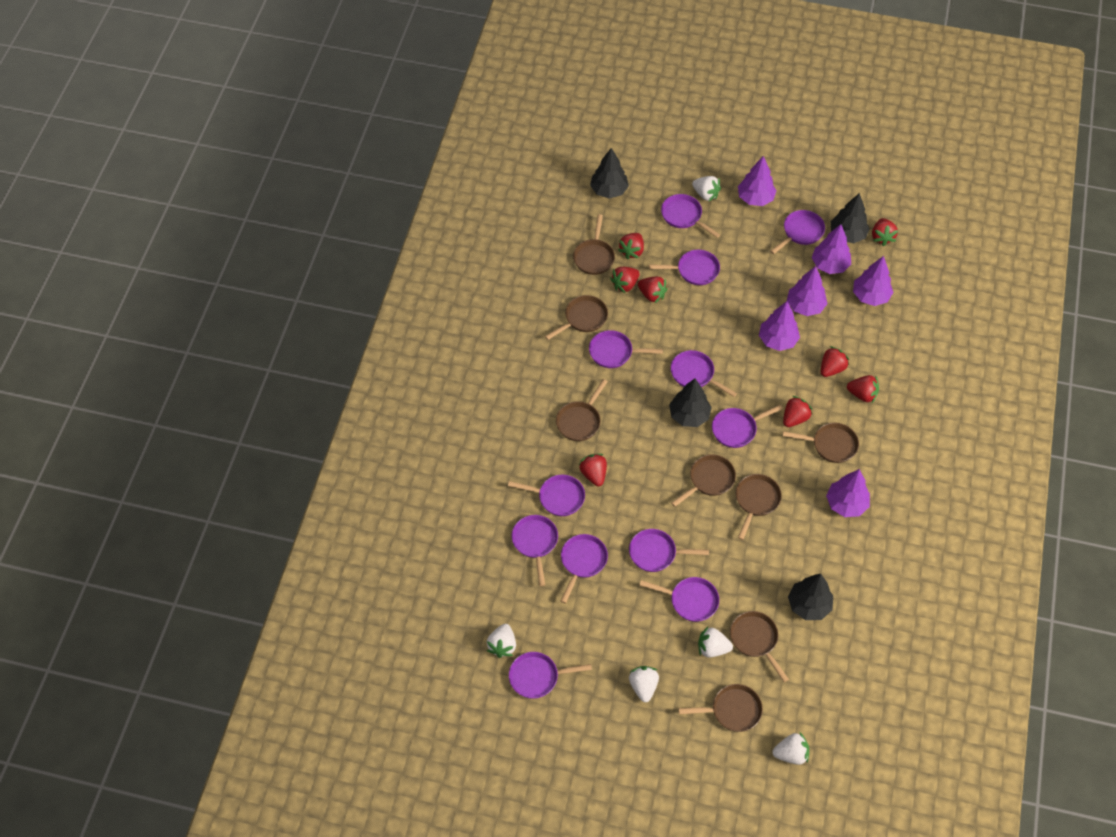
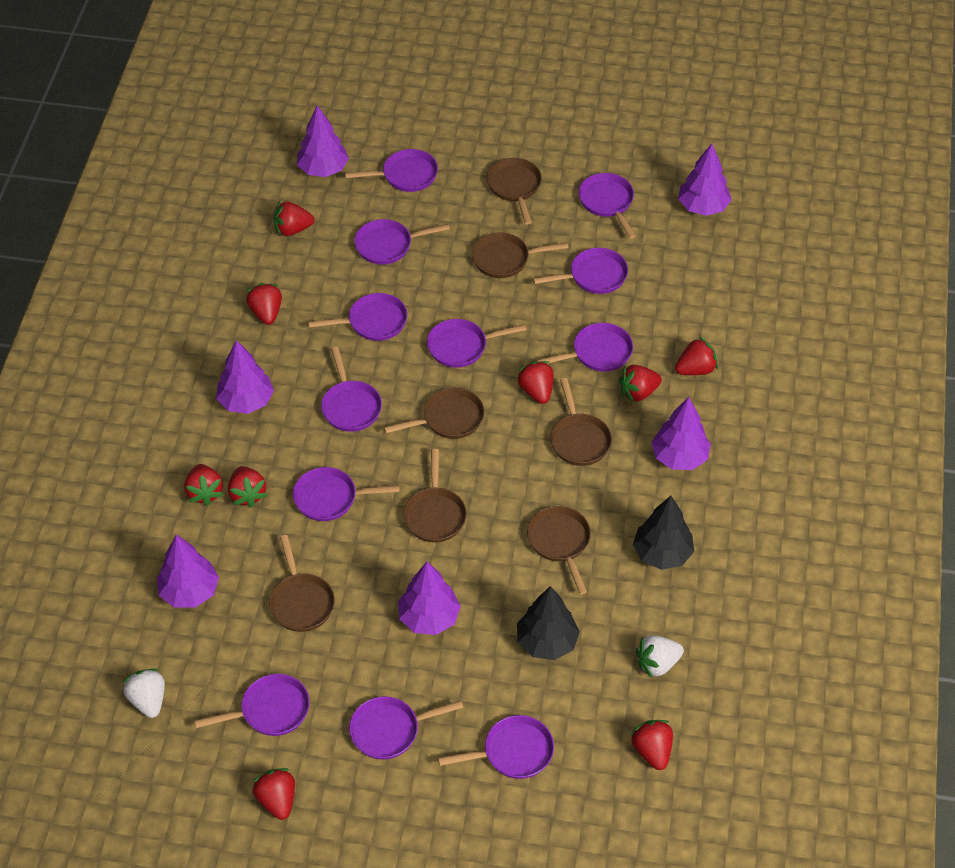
black tree: [590,148,629,198] [669,379,712,427] [788,574,833,620] [831,193,870,243] = 4 -> [517,586,580,660] [633,496,694,570] = 2
brown pan: [545,295,608,340] [556,379,608,441] [573,214,615,275] [671,454,736,507] [678,684,763,732] [730,611,789,682] [736,474,782,540] [783,423,859,463] = 8 -> [269,535,335,632] [384,388,485,439] [403,449,467,543] [472,232,568,278] [487,158,542,225] [527,506,591,594] [550,378,612,466] = 7
red strawberry: [579,454,607,486] [610,267,640,293] [618,233,644,259] [638,277,668,304] [783,396,812,427] [821,346,849,377] [847,375,879,403] [872,218,898,246] = 8 -> [184,464,224,506] [228,466,267,507] [246,283,282,325] [253,768,295,820] [274,201,314,236] [517,361,554,404] [619,365,662,403] [630,720,673,770] [675,337,718,375] = 9
white strawberry: [487,624,516,658] [629,666,659,702] [692,176,721,201] [698,627,733,657] [772,733,809,765] = 5 -> [123,669,165,718] [636,635,684,679] = 2

